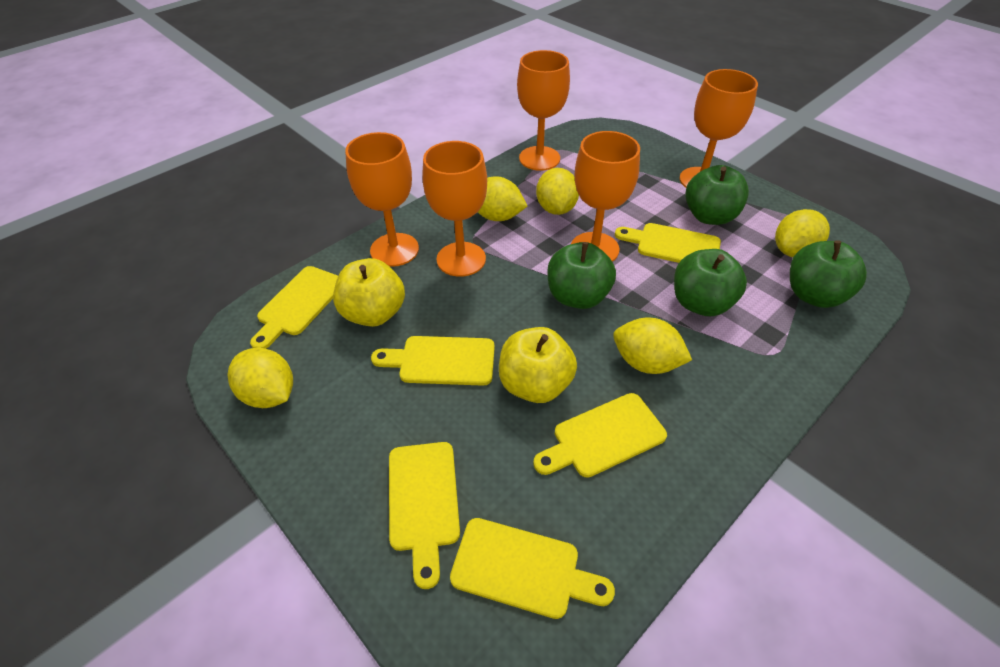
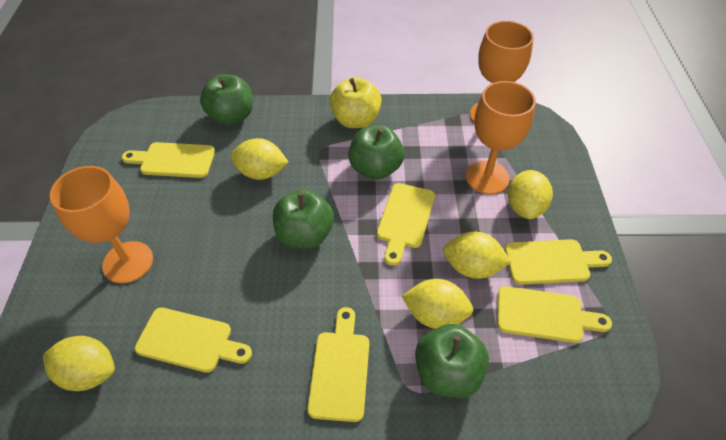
orange goblet: [345,132,419,267] [422,141,487,277] [517,50,570,171] [571,131,640,262] [679,69,758,188] = 5 -> [50,166,153,284] [466,81,536,194] [470,21,534,123] = 3
yellow apple: [333,258,405,327] [499,327,577,403] = 2 -> [330,77,382,128] = 1

